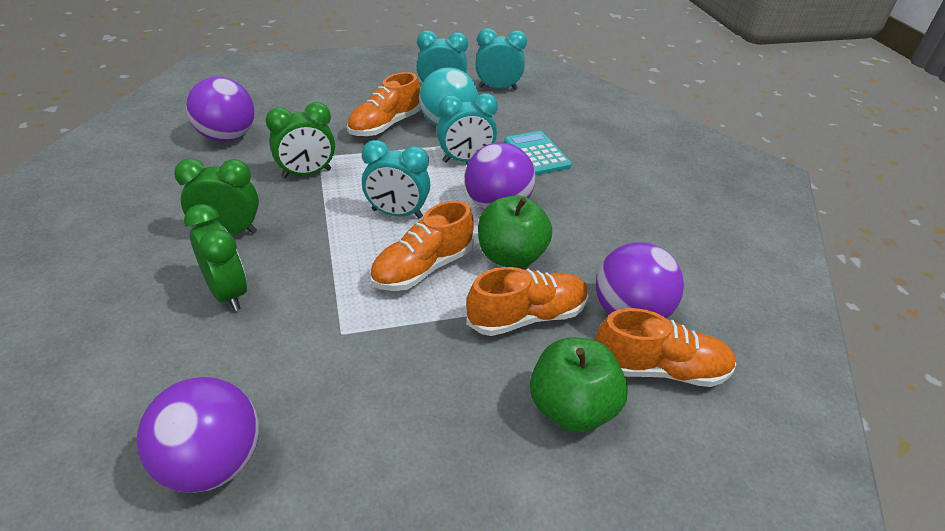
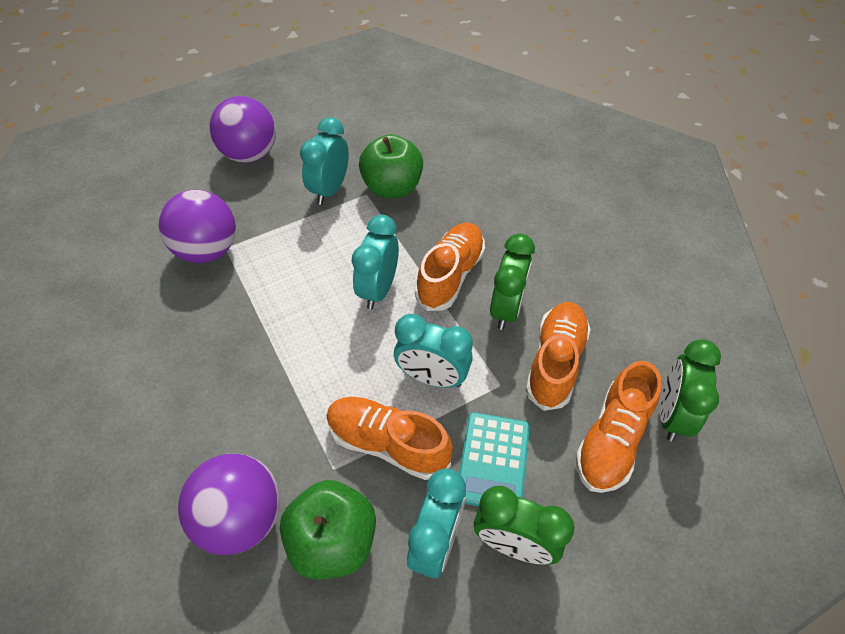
purple ball: [136,377,259,493] [186,77,254,142] [465,142,535,210] [596,242,684,319] = 4 -> [159,190,236,263] [178,453,280,555] [210,96,276,163] = 3
turquoise ball: [419,67,478,126] = 1 -> none = 0

